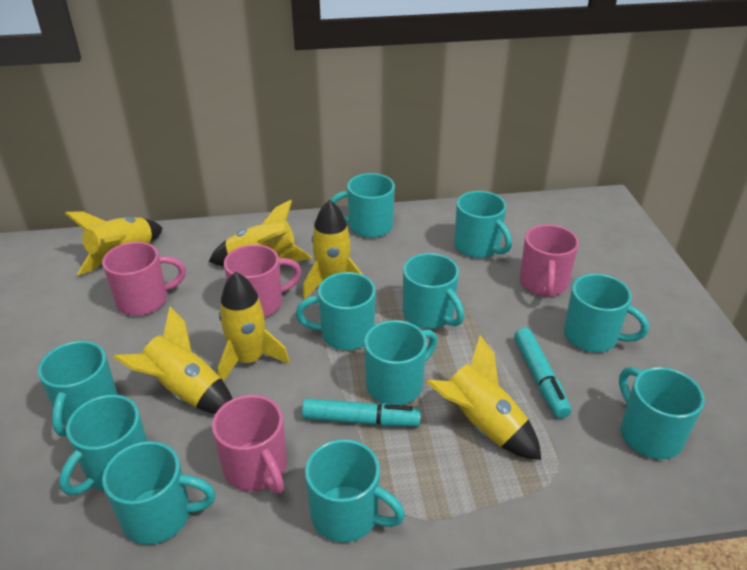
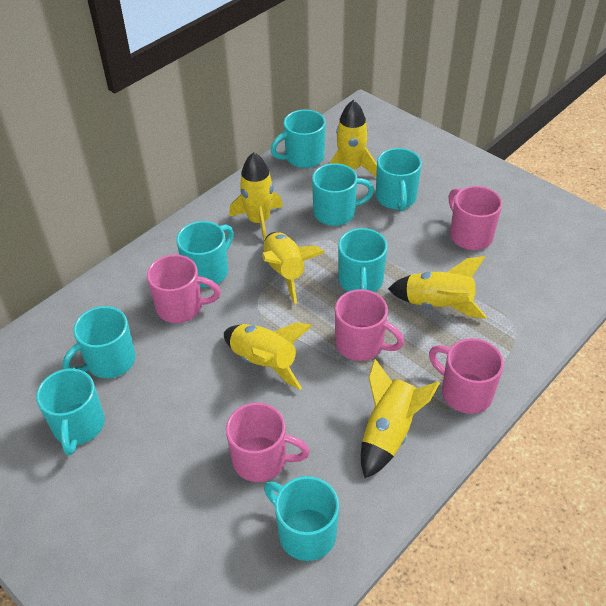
pink mug: [102,242,186,316] [212,395,287,494] [224,244,302,317] [519,224,579,298] = 4 -> [147,254,221,323] [226,403,310,482] [335,289,404,361] [429,338,504,414] [449,186,502,250] = 5
turquoise marker: [302,398,421,426] [514,328,571,418] = 2 -> none = 0
turquoise mug: [38,341,118,436] [59,395,147,495] [102,441,216,545] [296,272,376,350] [305,439,405,542] [331,173,395,238] [364,320,437,405] [403,253,465,329] [454,191,512,258] [564,274,649,352] [619,367,704,459] = 11 -> [36,369,105,455] [63,306,136,378] [176,221,234,287] [264,476,339,561] [271,110,326,168] [312,163,374,226] [338,228,388,292] [376,148,422,212] = 8

